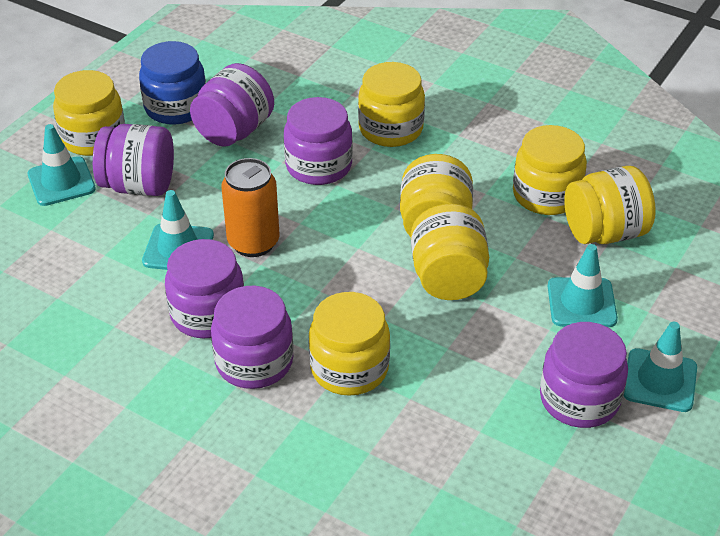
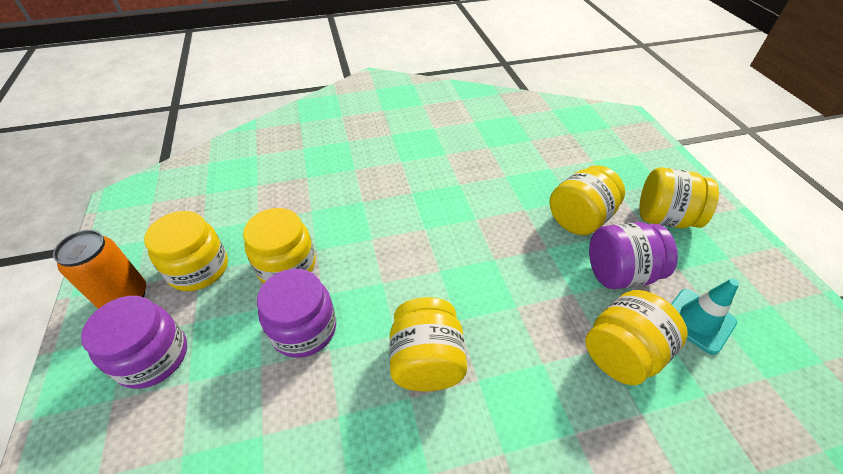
blue jar: [139,41,206,125] = 1 -> none = 0
purple jar: [93,124,174,196] [165,239,244,339] [190,63,274,147] [211,286,294,389] [284,97,353,185] [540,322,628,428] = 6 -> [81,296,187,389] [257,269,336,358] [589,222,678,289] = 3
turquoise traffic cone: [28,124,96,206] [142,190,214,270] [548,244,618,327] [624,322,697,412] = 4 -> [671,278,739,355] = 1
yellow jar: [53,70,125,156] [309,292,390,396] [358,62,425,147] [400,154,473,237] [411,204,489,300] [513,125,587,215] [564,166,656,244] = 7 -> [144,211,228,291] [243,208,316,283] [389,297,467,392] [549,165,625,235] [585,290,687,385] [639,167,719,228] = 6

